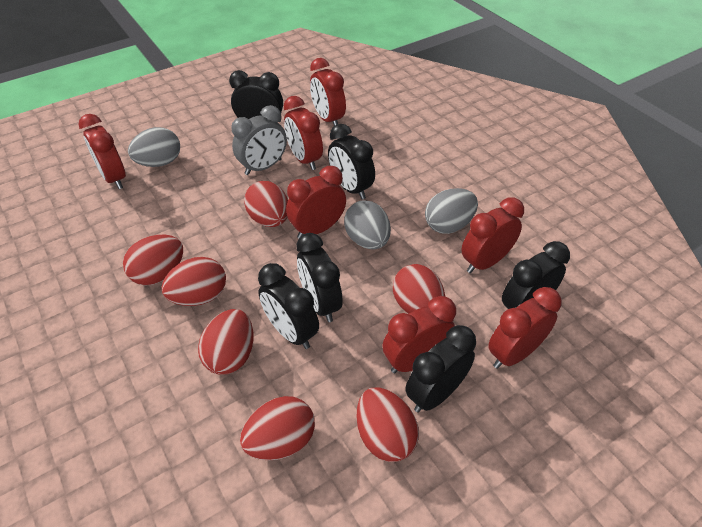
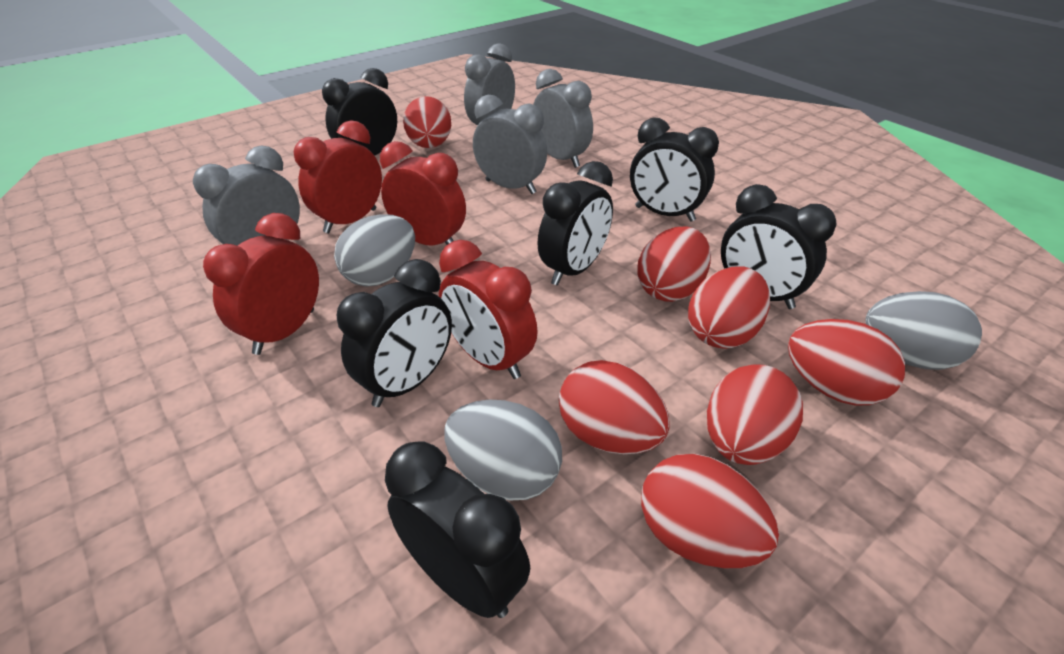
grey clock: [231,105,287,175] = 1 -> [193,145,300,246] [464,43,515,125] [473,95,547,194] [533,69,593,168] = 4
red clock: [78,114,126,189] [284,96,323,170] [286,166,346,238] [310,58,346,126] [382,296,456,373] [461,197,524,273] [488,287,562,369] = 7 -> [203,213,319,355] [294,120,382,233] [380,141,466,245] [439,240,538,379] = 4

